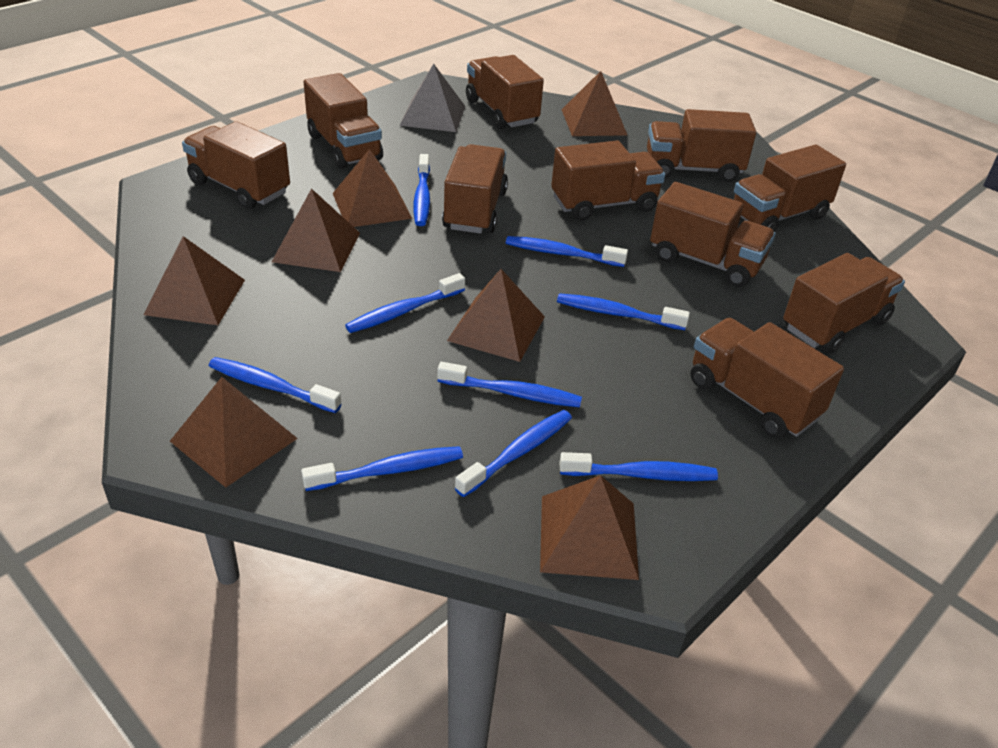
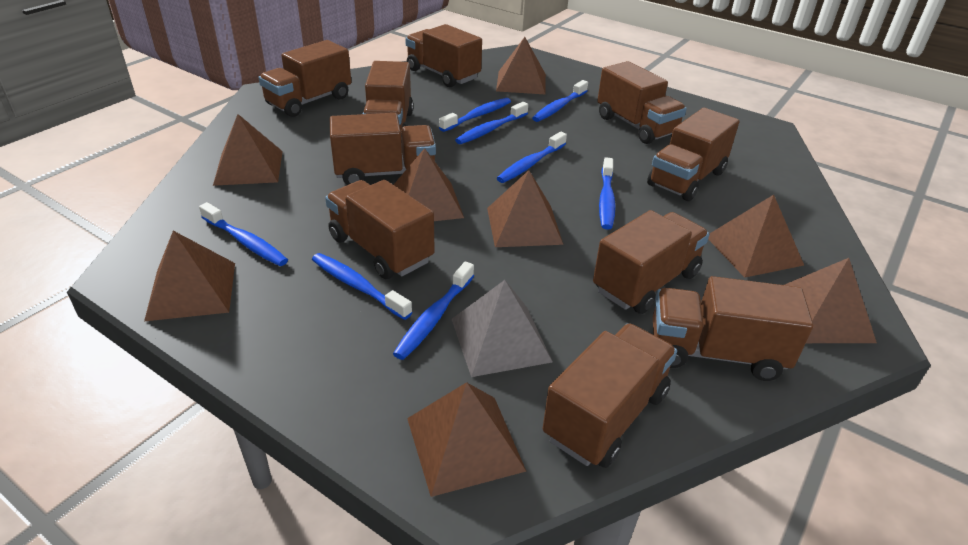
blue toothbrush: [209,357,342,413] [301,446,463,491] [345,273,465,333] [413,154,430,226] [437,362,582,407] [455,410,572,497] [506,236,628,267] [557,293,690,330] [559,452,718,481] = 9 -> [199,202,288,266] [312,253,412,320] [393,262,474,360] [439,98,511,132] [455,102,528,144] [497,132,567,183] [532,80,588,122] [599,157,616,230] = 8
brown pyramid: [144,236,245,325] [170,377,298,487] [272,188,360,272] [333,149,412,227] [447,269,545,362] [540,475,639,580] [562,71,627,136] = 7 -> [144,231,235,321] [213,114,283,186] [394,148,464,221] [407,382,526,497] [487,170,563,247] [496,37,546,95] [708,195,804,278] [784,258,877,343] = 8

